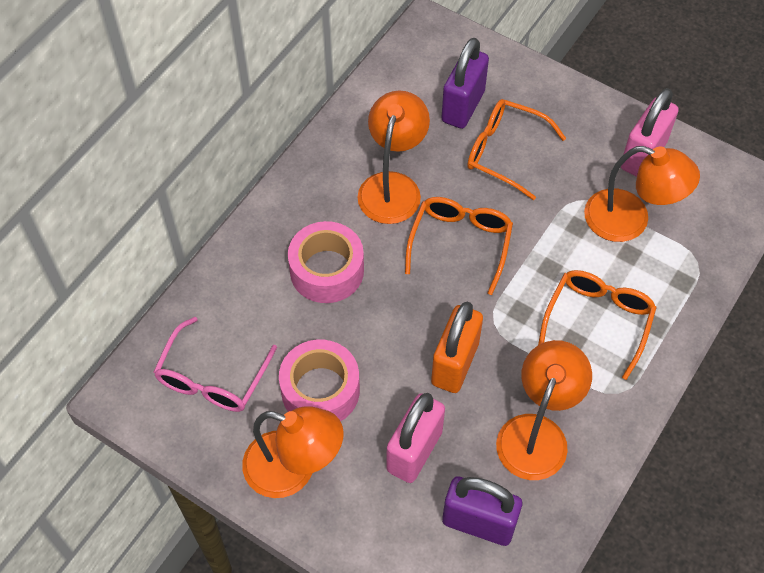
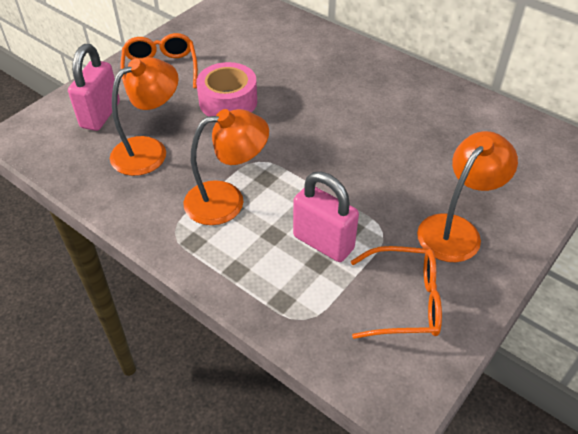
orange glasses: [405,197,513,295] [467,99,566,200] [538,270,657,380] = 3 -> [120,33,198,96] [351,246,442,339] = 2
orange lamp: [242,406,344,498] [357,91,430,224] [496,340,592,480] [584,146,700,242] = 4 -> [110,57,179,176] [183,109,269,225] [417,131,518,262] = 3
orange padlock: [431,301,483,393] = 1 -> none = 0
pink glasses: [154,317,277,412] = 1 -> none = 0
pink tape: [279,340,360,421] [288,221,364,303] = 2 -> [196,62,257,117] = 1
purple padlock: [441,38,489,129] [442,476,522,546] = 2 -> none = 0

